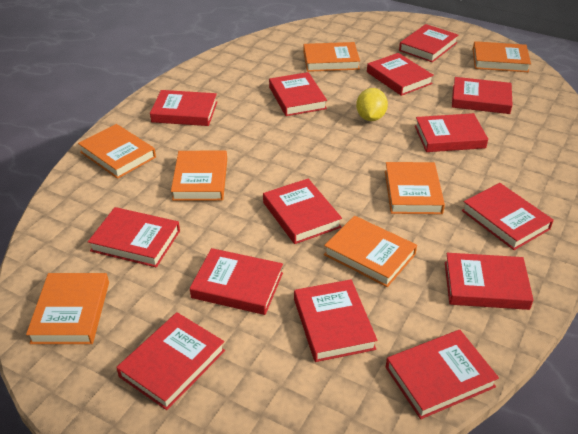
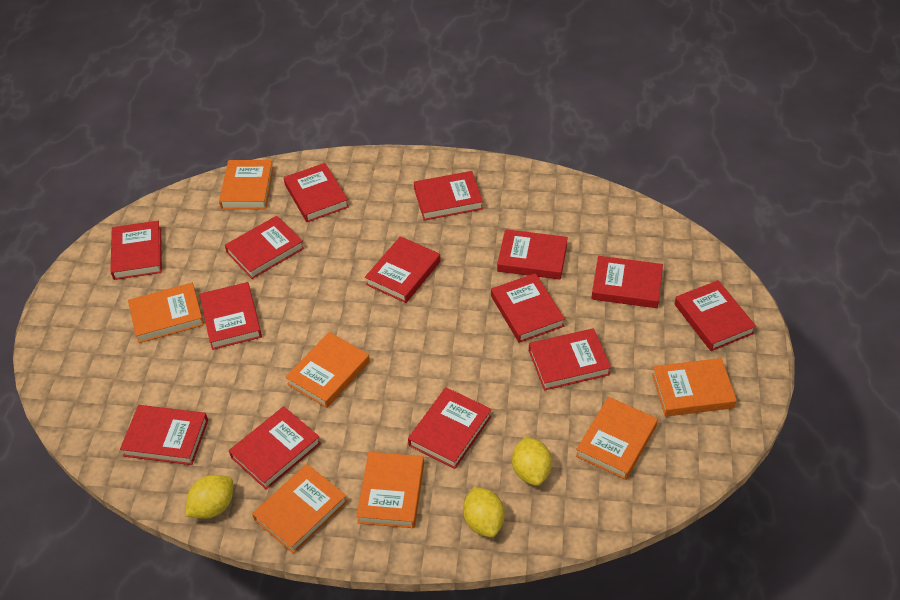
yellow lemon: [356,88,388,121] = 1 -> [185,475,233,519] [463,487,504,537] [512,436,552,486] = 3

